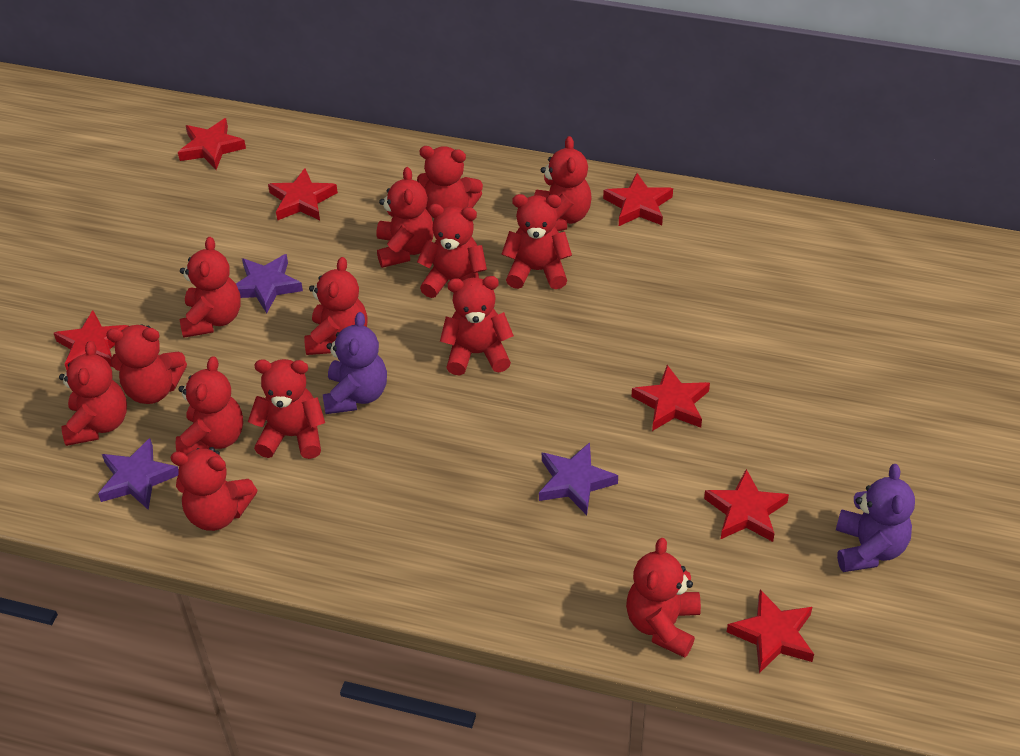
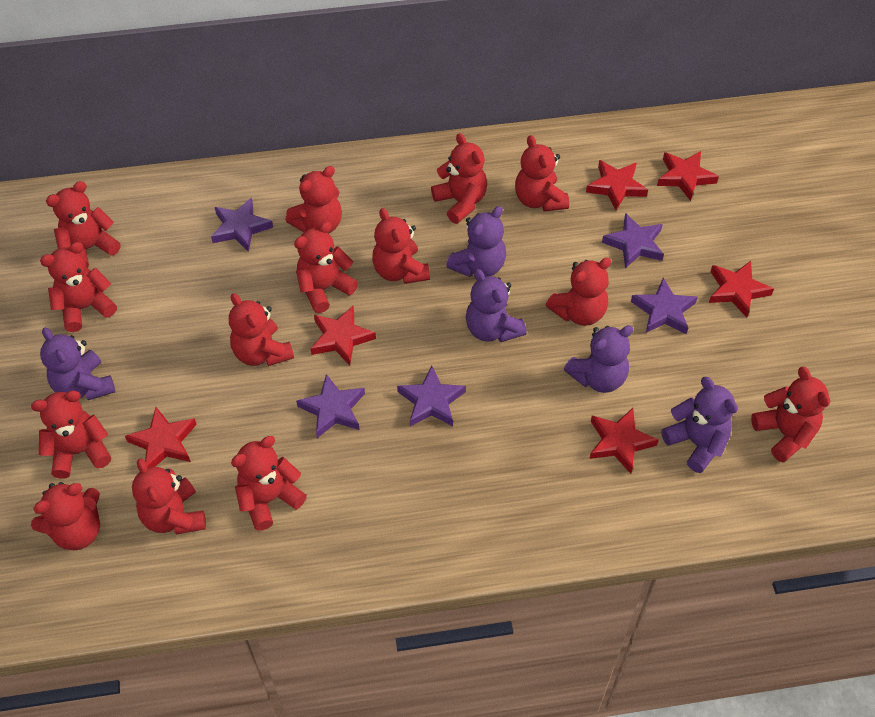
purple star: [98,438,179,510] [236,254,303,313] [539,442,618,515] = 3 -> [211,198,273,252] [296,374,365,438] [397,365,466,426] [602,213,664,268] [631,278,698,334] = 5
purple teddy bear: [323,312,387,414] [836,464,915,572] = 2 -> [40,327,115,400] [446,206,506,277] [466,269,527,342] [564,325,633,393] [661,377,738,473] = 5
red star: [54,310,129,370] [178,118,246,170] [268,168,338,220] [603,173,673,226] [632,365,710,431] [704,469,789,542] [727,589,814,673] = 7 -> [125,407,197,467] [311,306,376,366] [586,160,648,211] [589,408,659,474] [657,151,719,201] [709,261,774,318] = 6

